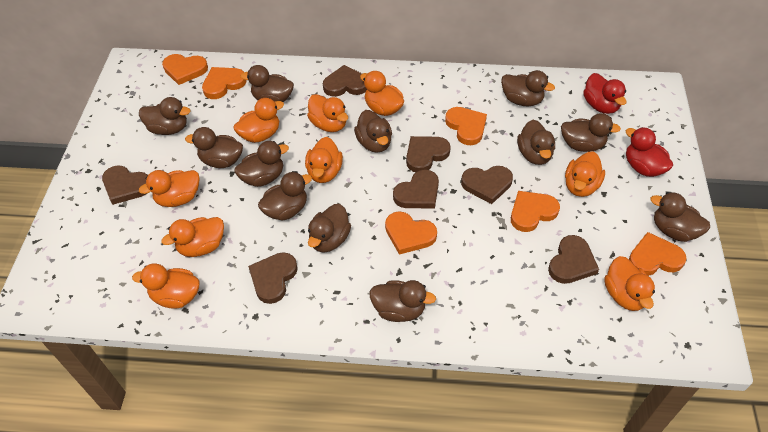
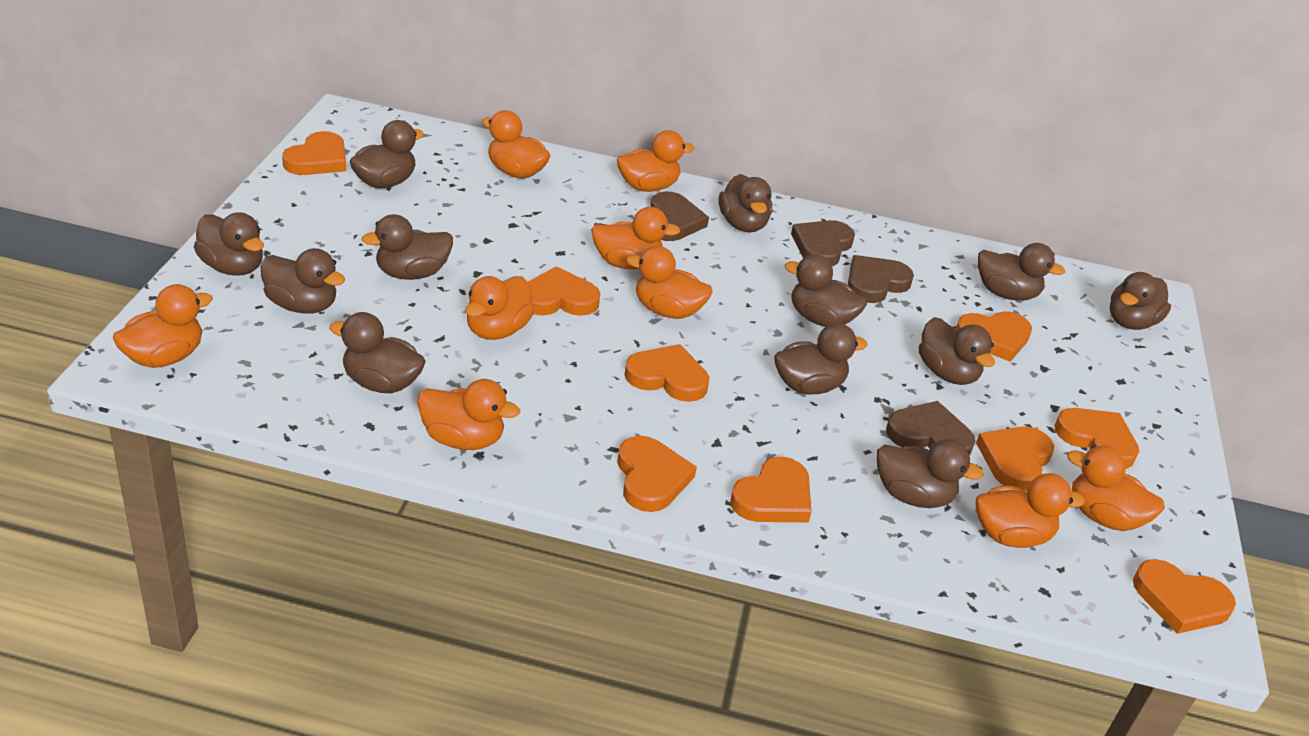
brown heart: [102,165,148,205] [248,252,298,304] [323,65,367,97] [393,170,439,208] [406,136,451,172] [461,166,513,204] [548,235,599,284] = 7 -> [650,191,709,241] [791,220,855,266] [848,255,914,303] [886,401,975,456] = 4
orange heart: [162,54,208,85] [202,67,246,99] [385,211,437,255] [445,107,487,145] [511,191,560,232] [629,232,687,276] = 6 -> [282,131,346,175] [528,266,600,316] [617,436,697,512] [624,344,709,402] [730,457,812,522] [956,311,1032,362] [976,426,1054,491] [1054,408,1139,469] [1133,559,1236,634] = 9
red duck: [583,73,627,114] [626,127,673,177] = 2 -> none = 0

